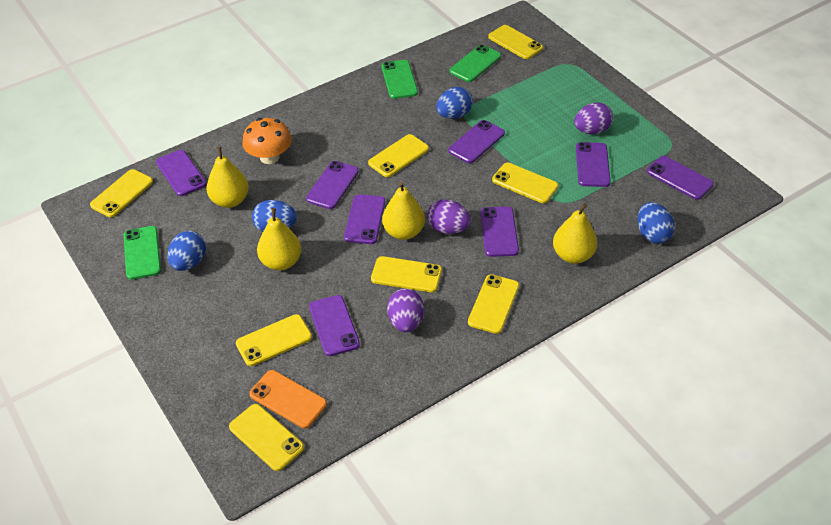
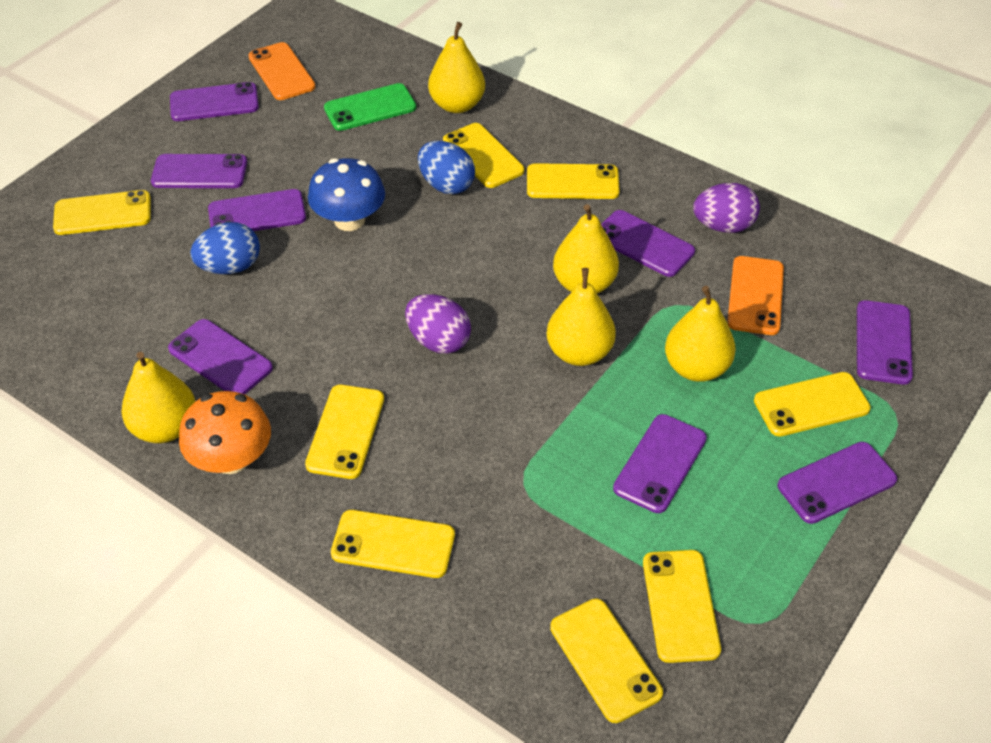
blue egg: [167,231,206,271] [252,200,297,232] [436,87,473,119] [638,202,675,244] = 4 -> [190,222,260,274] [418,141,475,194] = 2
blue mushroom: none = 0 -> [308,158,385,231] = 1
green phone: [124,226,161,280] [381,60,418,99] [449,45,501,82] = 3 -> [324,83,416,131] = 1
orange phone: [249,370,327,429] = 1 -> [248,42,316,100] [727,256,784,335] = 2
purple egg: [387,289,424,332] [427,199,471,234] [574,103,613,134] = 3 -> [405,294,471,354] [693,183,760,233] = 2
yellow pear: [206,146,249,208] [257,208,301,271] [382,182,425,240] [553,203,597,264] = 4 -> [121,352,196,443] [428,22,485,113] [547,268,616,366] [553,204,619,293] [665,286,736,382] = 5

